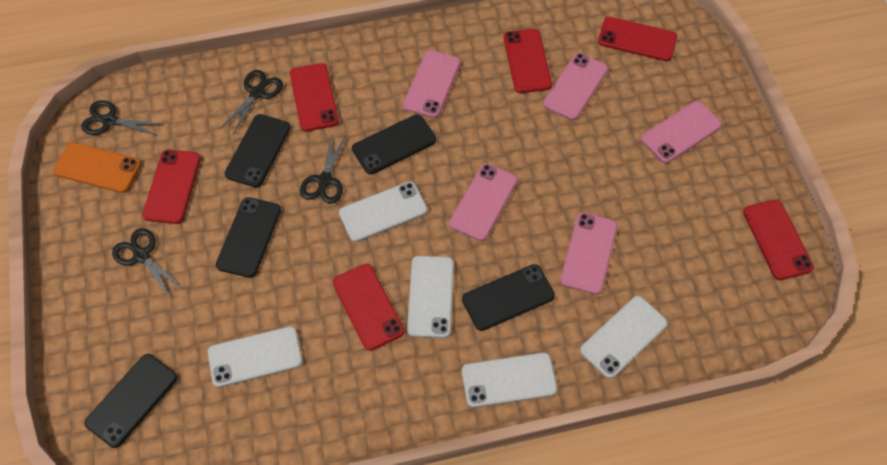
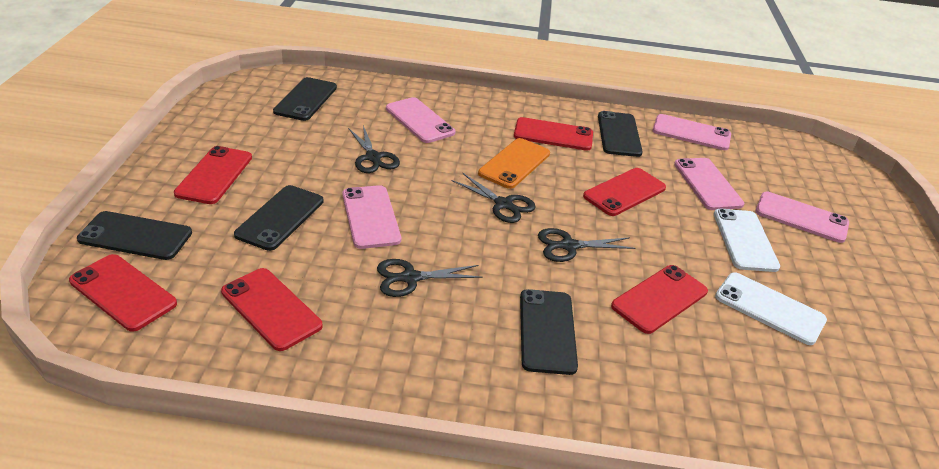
white phone: [208,327,303,387] [339,181,428,242] [407,256,454,338] [462,353,557,408] [580,296,668,379] = 5 -> [714,209,780,272] [715,272,827,345] = 2

